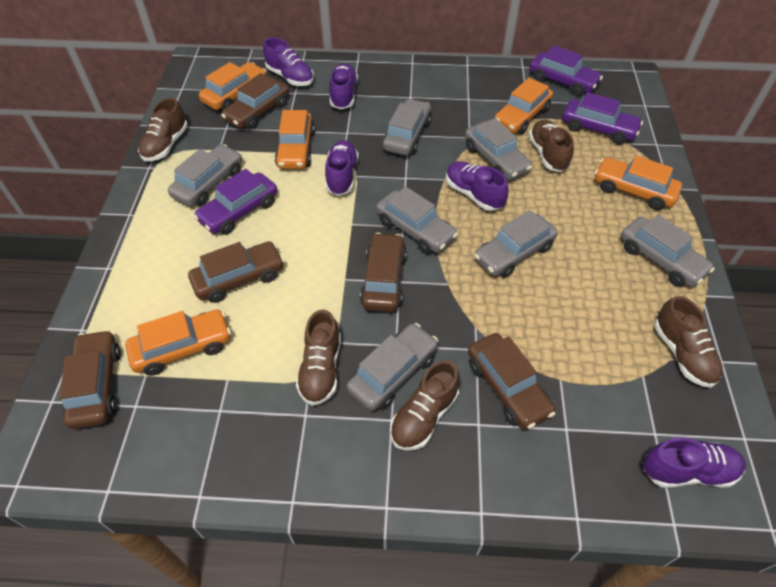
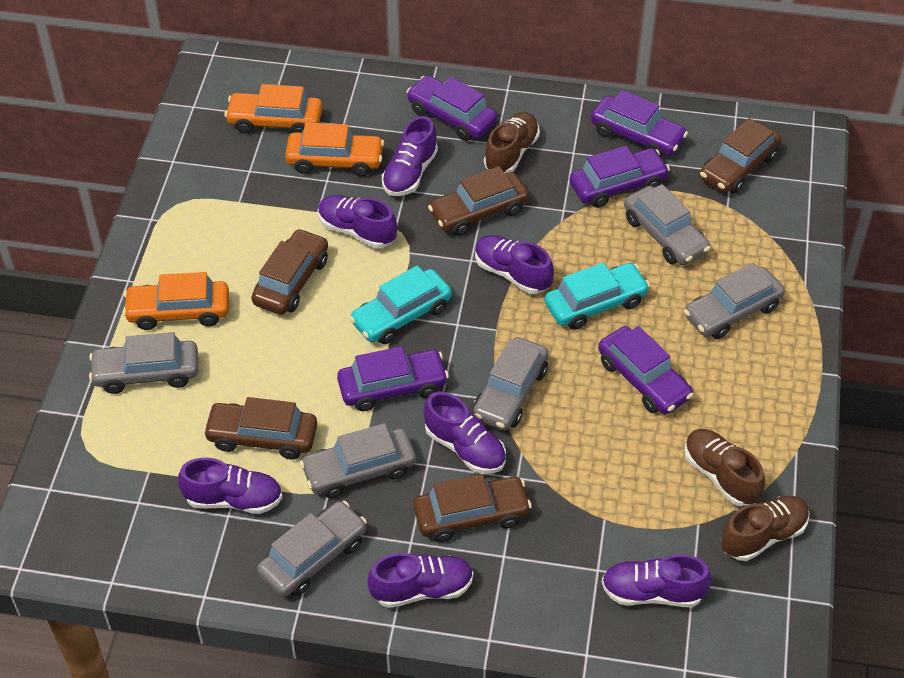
brown shoe: [138,98,188,161] [296,309,341,406] [390,360,460,450] [529,120,574,172] [654,296,723,387] = 5 -> [484,112,540,174] [684,429,765,506] [721,496,810,561] = 3
grey car: [168,144,242,206] [346,323,438,411] [376,187,458,254] [383,99,432,156] [465,118,532,180] [474,210,558,278] [621,215,715,287] = 7 -> [89,332,198,394] [257,501,367,597] [300,423,416,498] [473,337,549,430] [624,184,711,265] [684,263,785,339] = 6
orange car: [125,309,231,376] [199,62,267,110] [275,110,315,169] [494,78,553,134] [594,156,682,210] = 5 -> [123,272,229,330] [225,84,322,133] [285,123,384,177] = 3
purple car: [193,169,278,235] [529,45,603,96] [563,92,643,145] = 3 -> [337,346,449,411] [406,75,498,141] [570,146,670,208] [591,90,688,157] [598,326,694,414] = 5
purple shoe: [263,37,314,86] [325,140,359,196] [329,63,358,109] [446,161,508,211] [643,438,746,488] = 5 -> [178,458,283,514] [318,195,397,248] [368,553,473,608] [382,116,438,196] [424,392,506,474] [475,235,554,294] [602,554,711,607] = 7
turquoise car: none = 0 -> [349,266,452,344] [545,263,650,330] = 2

